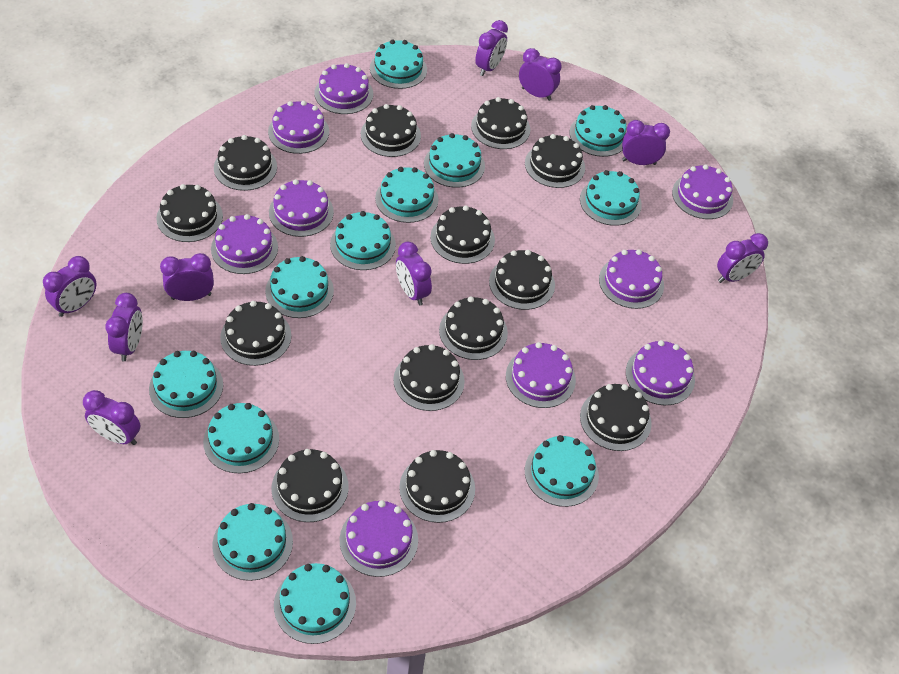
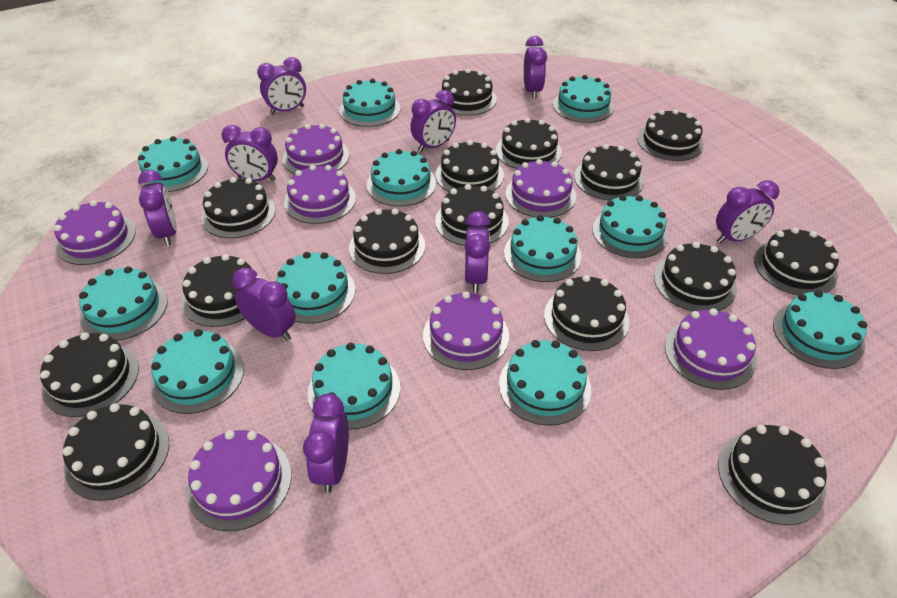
black cake: [156,184,223,242] [214,135,277,191] [220,301,291,366] [271,449,349,522] [361,104,421,157] [393,344,465,411] [399,450,475,523] [430,205,495,264] [439,296,508,360] [471,97,530,149] [489,250,555,310] [525,134,585,188] [580,384,652,451] = 13 -> [40,332,139,417] [63,403,169,501] [181,254,260,327] [201,177,276,238] [349,209,425,274] [435,184,509,246] [436,140,504,192] [437,69,497,116] [496,118,562,169] [544,275,629,351] [574,144,644,201] [637,109,704,161] [654,242,737,311] [718,425,827,525] [754,227,839,295] = 15
purple cake: [211,214,278,274] [268,101,329,154] [269,179,334,237] [314,63,373,114] [340,500,418,577] [506,342,576,408] [599,249,664,309] [626,340,695,405] [672,165,733,219] = 9 -> [54,200,136,265] [186,430,291,531] [282,124,349,174] [284,165,356,224] [423,291,509,370] [505,159,576,218] [665,308,756,390] = 7

